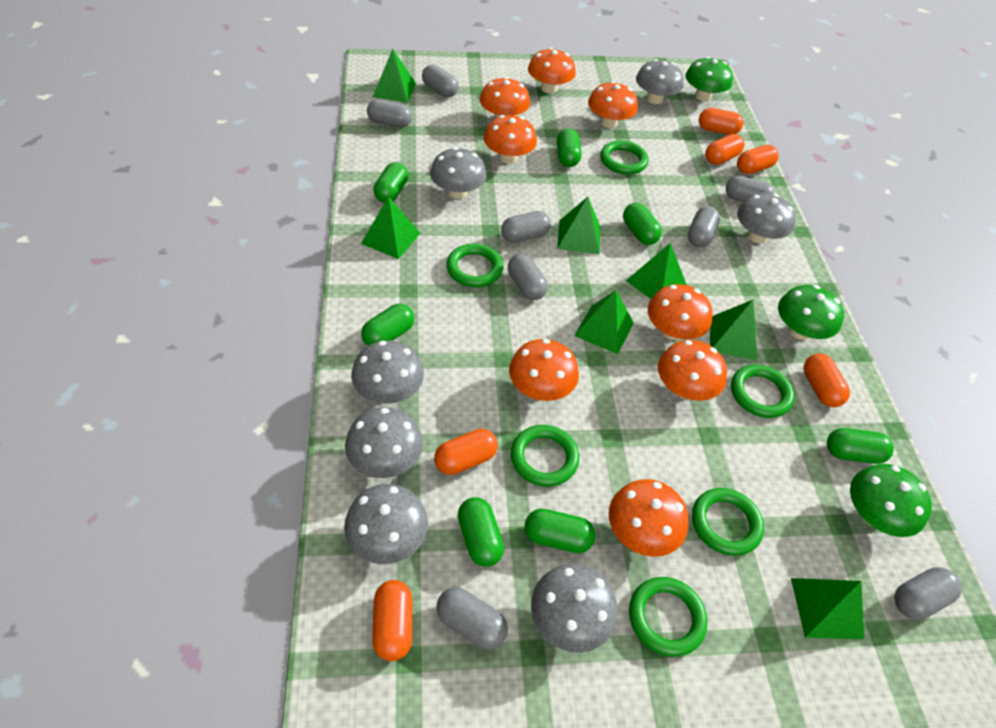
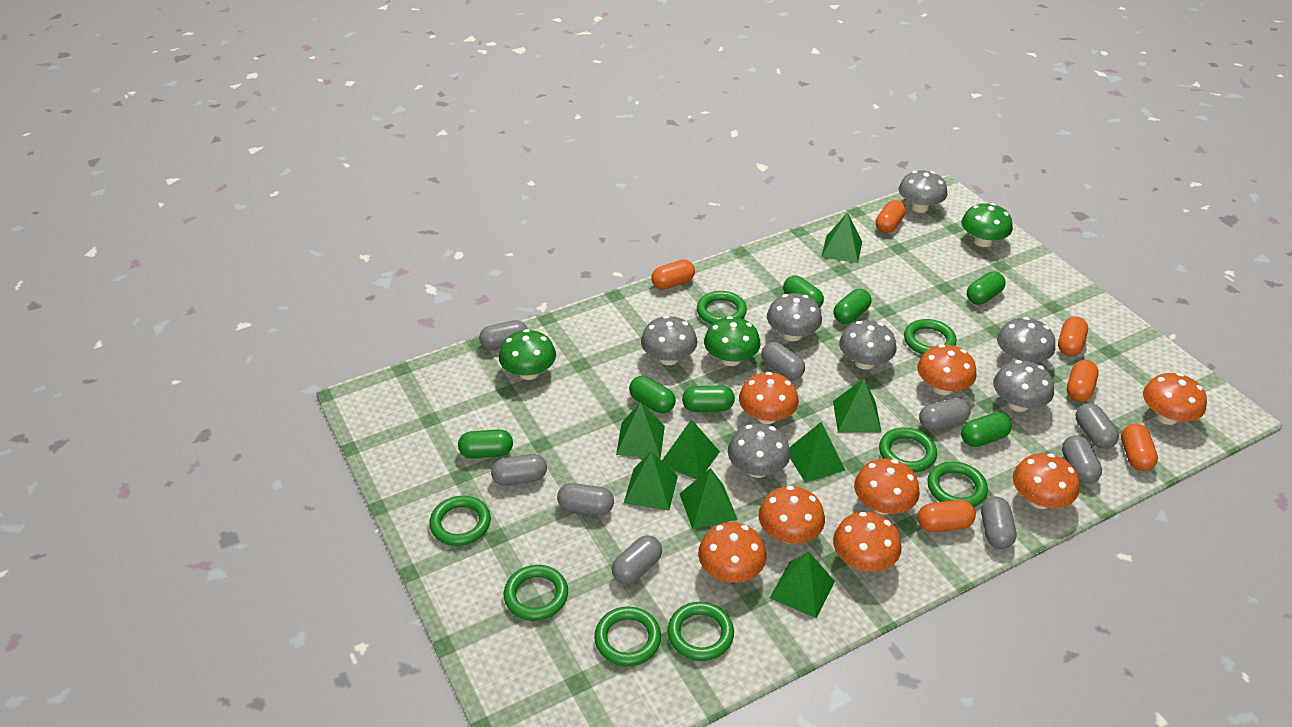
green pyramid: [361,196,420,259] [373,49,416,103] [557,197,600,254] [574,290,634,354] [626,243,687,299] [710,300,757,360] [791,578,864,639] = 7 -> [616,402,665,458] [624,451,678,511] [662,419,720,479] [680,468,738,529] [770,552,835,618] [789,422,845,482] [821,212,862,263] [833,378,882,432] = 8
green ring: [446,244,503,287] [511,425,579,487] [600,140,648,175] [629,577,707,657] [692,488,764,556] [731,364,795,418] = 6 -> [429,496,491,546] [504,565,568,621] [594,607,661,666] [668,602,734,661] [697,291,747,325] [879,427,937,472] [904,319,957,355] [927,461,988,507] = 8
grey capsule: [367,99,412,128] [422,65,459,97] [436,587,508,650] [501,211,551,243] [508,254,548,300] [688,206,720,247] [726,176,775,202] [894,567,962,620] = 8 -> [479,320,528,350] [491,454,547,486] [557,483,614,516] [612,535,662,584] [761,342,805,380] [919,398,970,430] [981,496,1016,549] [1062,435,1102,484] [1076,403,1119,449] = 9

